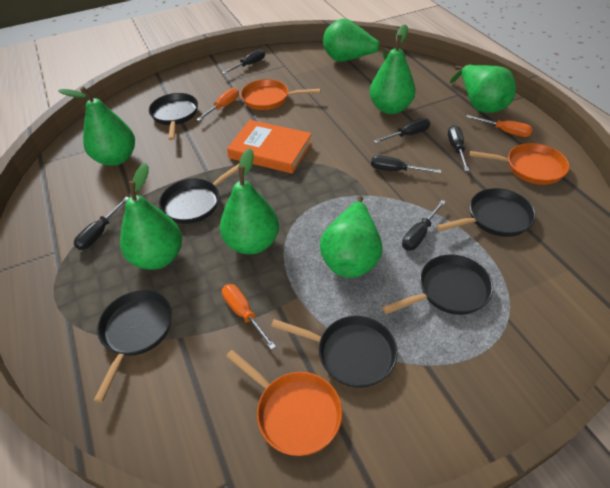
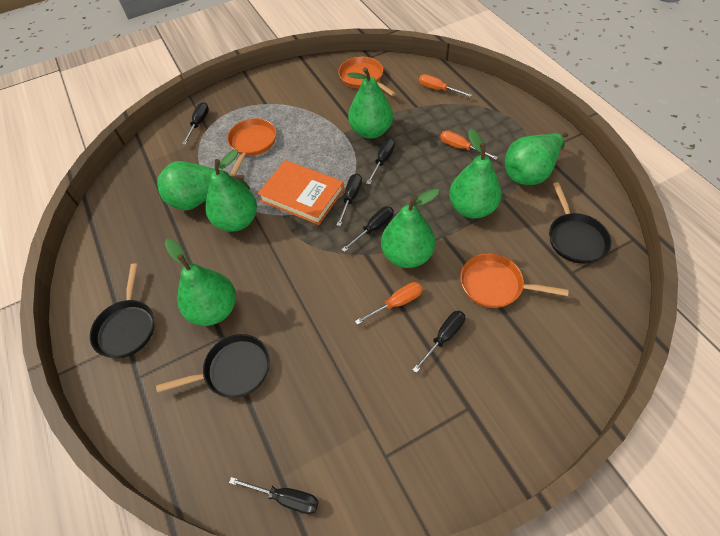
black pan: [94,290,172,402] [149,93,198,140] [159,164,239,224] [271,316,398,388] [382,255,493,315] [437,188,536,237] = 6 -> [90,263,154,358] [156,334,270,398] [549,182,611,264] = 3

